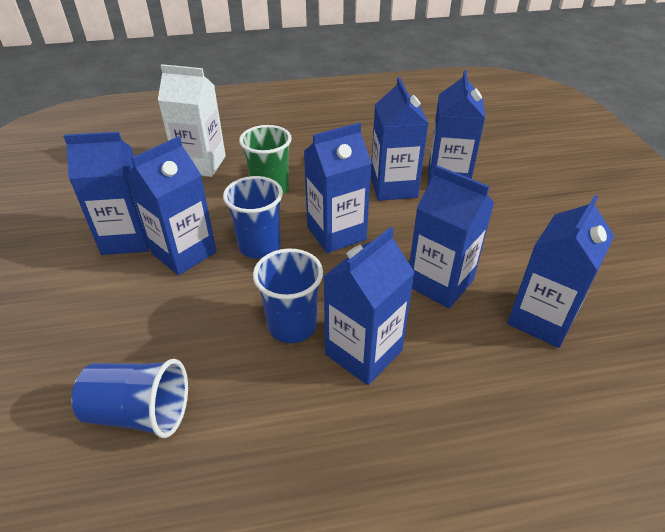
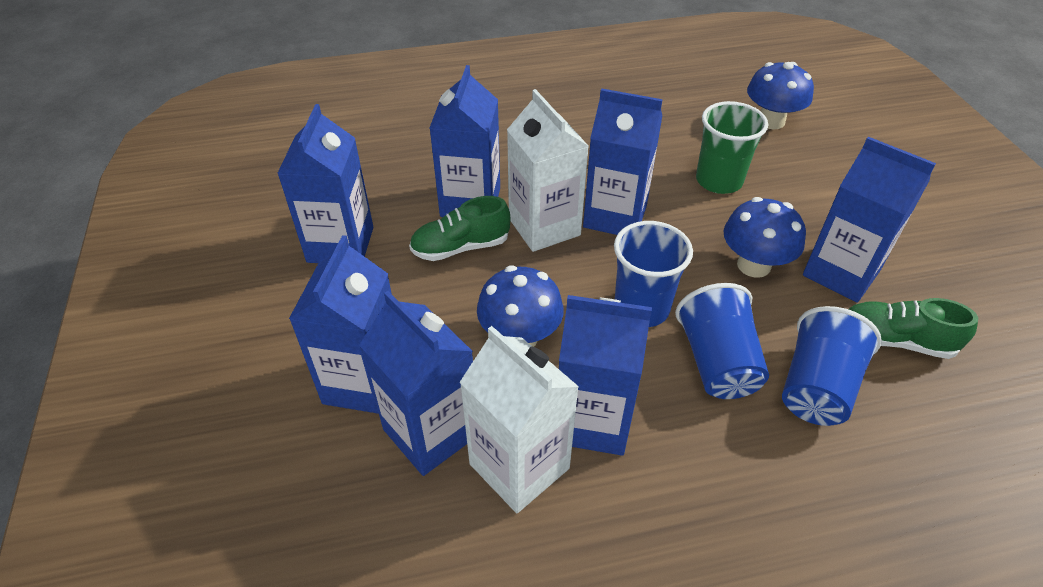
blue carton: [63,132,149,255] [126,136,217,275] [304,123,372,253] [323,227,415,385] [371,77,429,201] [409,165,495,308] [428,70,485,185] [507,195,615,348] = 8 -> [277,104,373,263] [289,235,392,414] [359,291,473,476] [430,65,500,217] [559,295,652,456] [583,88,663,235] [803,137,936,303] = 7
blue mushroom: none = 0 -> [477,266,564,347] [724,197,806,278] [747,62,814,129] = 3
green shoe: none = 0 -> [409,196,511,261] [849,298,978,359] = 2
white carton: [158,64,226,177] = 1 -> [460,326,579,513] [507,89,589,252] = 2

